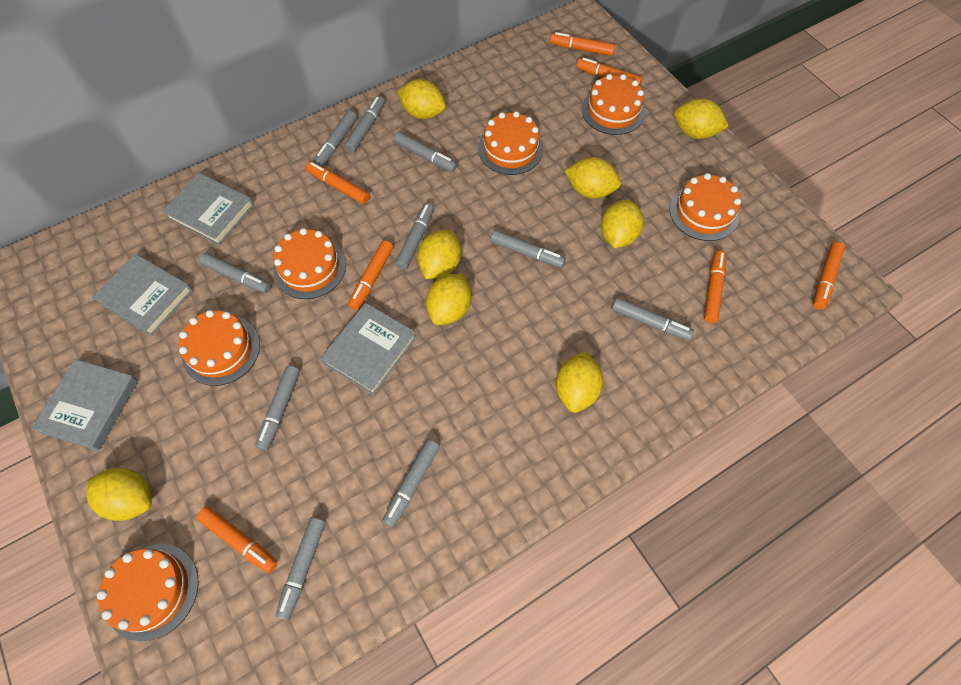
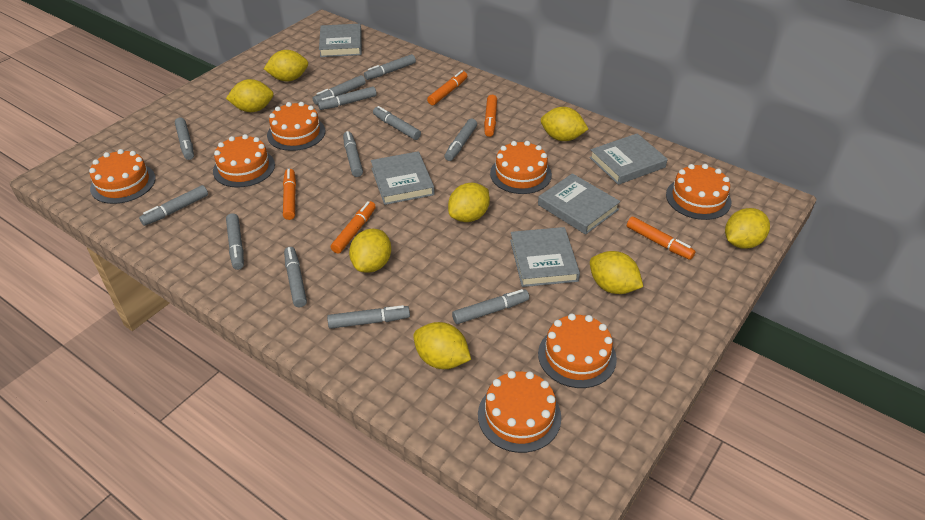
grey book: [32,359,138,451] [92,254,193,336] [162,173,254,245] [320,303,417,395] = 4 -> [319,24,362,57] [371,151,435,205] [510,227,580,287] [538,173,620,235] [589,133,668,185] = 5
grey marker: [199,252,271,293] [255,366,300,451] [276,517,325,620] [313,110,357,166] [344,96,385,153] [382,439,440,527] [394,132,457,172] [395,203,434,270] [490,230,566,268] [612,298,694,340] = 10 -> [139,185,208,226] [175,118,194,160] [226,213,244,270] [284,247,307,307] [313,75,366,105] [318,86,377,110] [327,305,410,329] [343,131,363,177] [364,54,416,80] [373,106,421,140] [444,119,477,161] [452,289,529,324] = 12
orange cake: [97,544,199,641] [179,310,260,386] [273,228,346,299] [478,111,543,175] [582,74,645,135] [669,173,741,241] = 6 -> [89,149,156,204] [213,134,275,188] [267,102,325,151] [478,371,561,453] [490,141,552,194] [538,313,617,388] [666,164,731,220] = 7
orange marker: [196,506,278,573] [306,162,370,204] [348,240,393,310] [550,32,615,56] [576,58,642,85] [704,251,726,323] [813,242,845,310] = 7 -> [283,169,296,220] [331,201,376,254] [427,70,467,105] [484,95,497,137] [627,217,696,260] = 5

